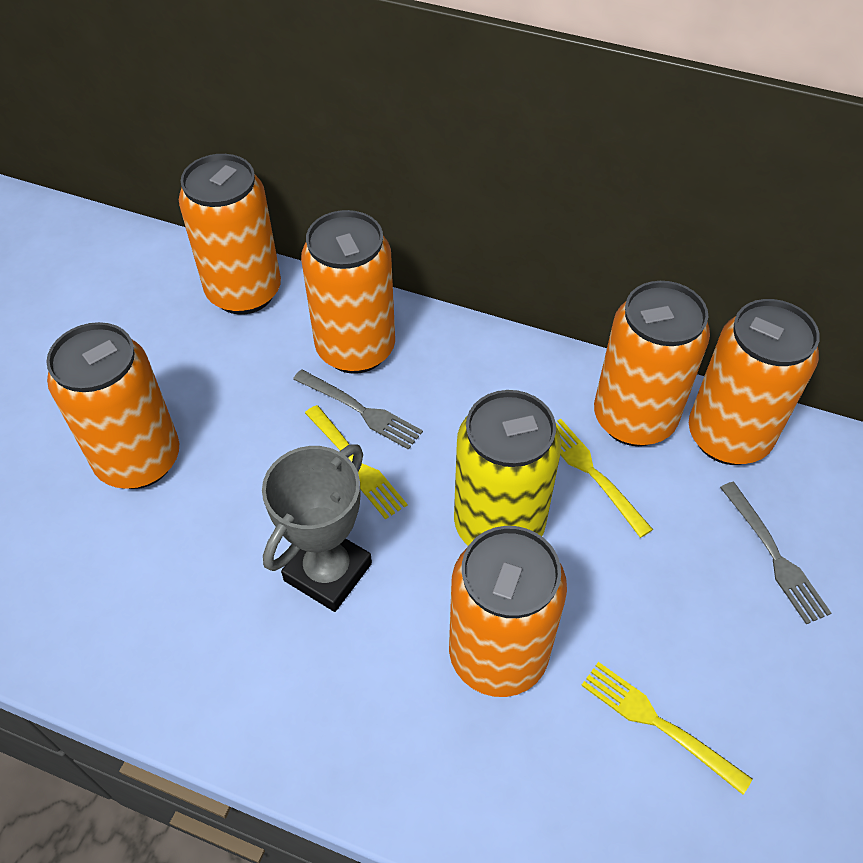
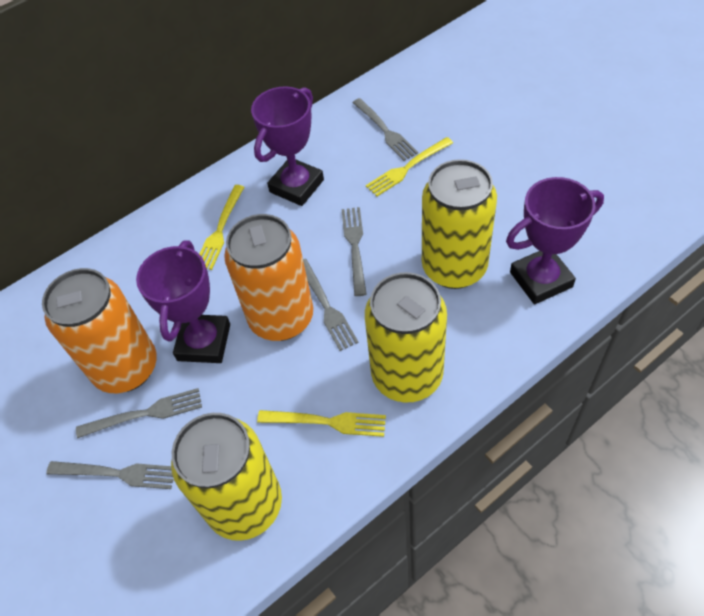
grey fork: [293,369,423,450] [720,482,831,624] = 2 -> [46,461,173,489] [76,388,202,438] [303,259,359,351] [342,207,367,296] [352,98,418,161] = 5
grey trophy: [262,444,372,612] = 1 -> none = 0
orange can: [46,322,179,489] [179,154,281,315] [301,210,395,374] [449,526,567,697] [594,281,710,446] [689,299,820,465] = 6 -> [42,268,157,393] [224,214,313,341] = 2
purple trophy: none = 0 -> [136,240,230,363] [251,86,324,206] [506,177,604,304] = 3
yellow can: [454,390,561,546] = 1 -> [171,413,282,541] [365,272,447,403] [422,159,497,289] = 3

